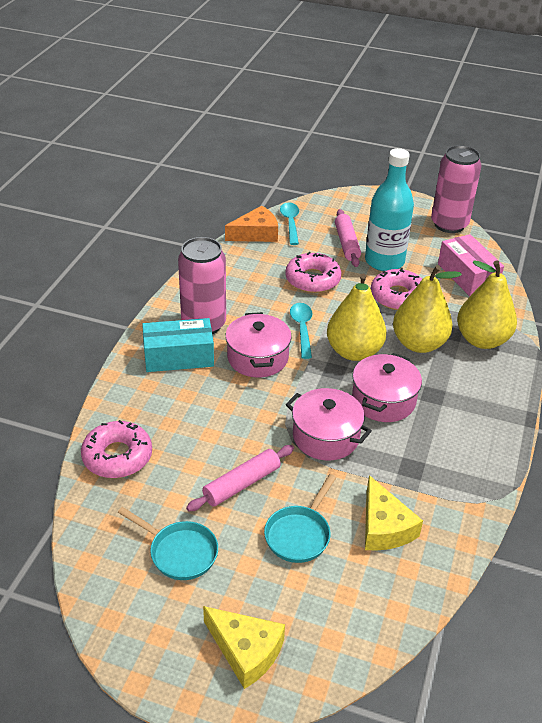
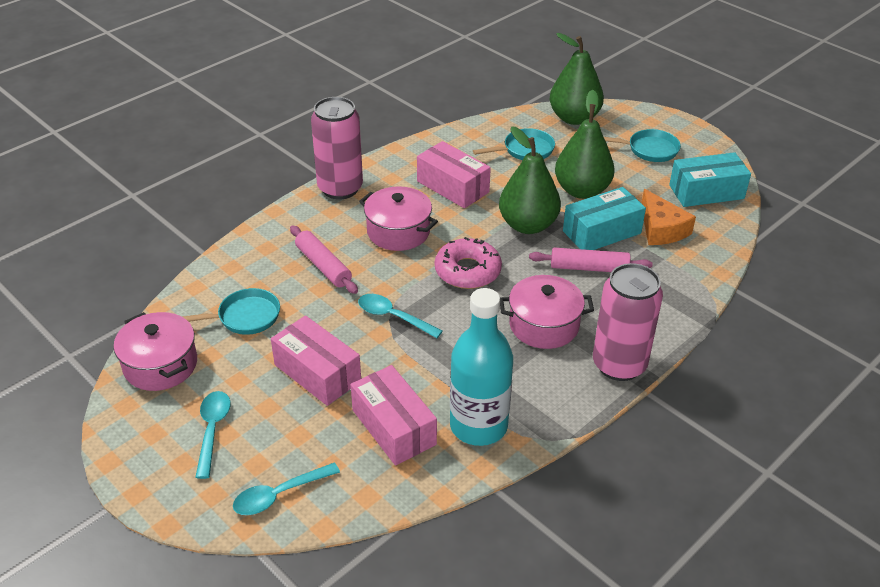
green pear: none = 0 -> [499,126,561,234] [550,33,604,125] [555,90,614,199] = 3
pink box: [438,234,504,296] = 1 -> [271,316,361,406] [351,365,437,466] [417,141,491,208] = 3
pink donut: [81,420,152,478] [285,252,341,293] [371,267,422,310] = 3 -> [435,237,502,289] = 1
turquoise box: [142,318,214,372] = 1 -> [563,187,646,250] [669,152,751,207] = 2
turquoise pan: [118,507,218,580] [264,474,336,563] = 2 -> [183,288,280,335] [473,128,555,160] [604,129,681,162] = 3
turquoise spoon: [280,202,299,245] [290,303,312,359] = 2 -> [195,391,231,479] [233,463,340,515] [358,294,443,338] = 3
yellow cheese: [203,606,285,689] [365,475,423,551] = 2 -> none = 0
yellow pear: [327,273,387,361] [393,265,462,353] [457,260,517,349] = 3 -> none = 0

